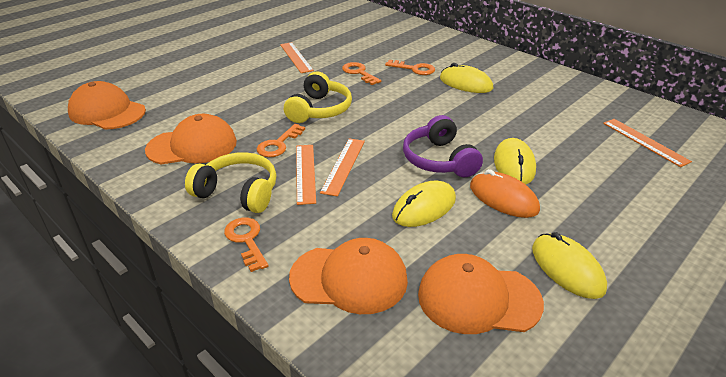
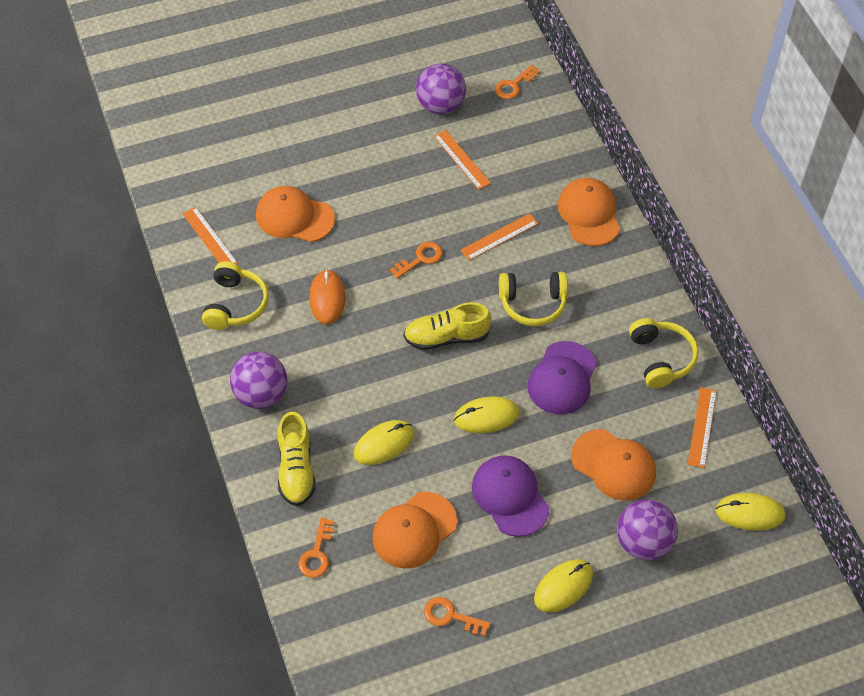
purple ball: none = 0 -> [230,352,287,409] [416,64,466,114] [617,499,678,561] = 3
purple cap: none = 0 -> [472,455,549,537] [527,341,597,414] = 2
purple headphones: [403,115,483,177] = 1 -> none = 0
yellow headphones: [185,152,276,213] [284,72,352,123] = 2 -> [202,261,269,330] [499,272,568,326] [629,318,698,388] = 3
yellow shoe: none = 0 -> [278,412,316,506] [404,302,491,350] = 2

